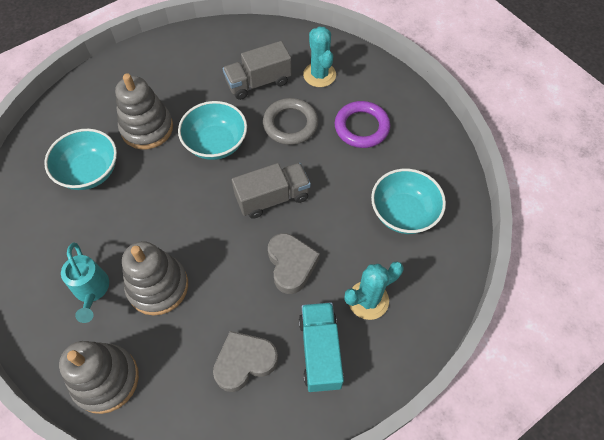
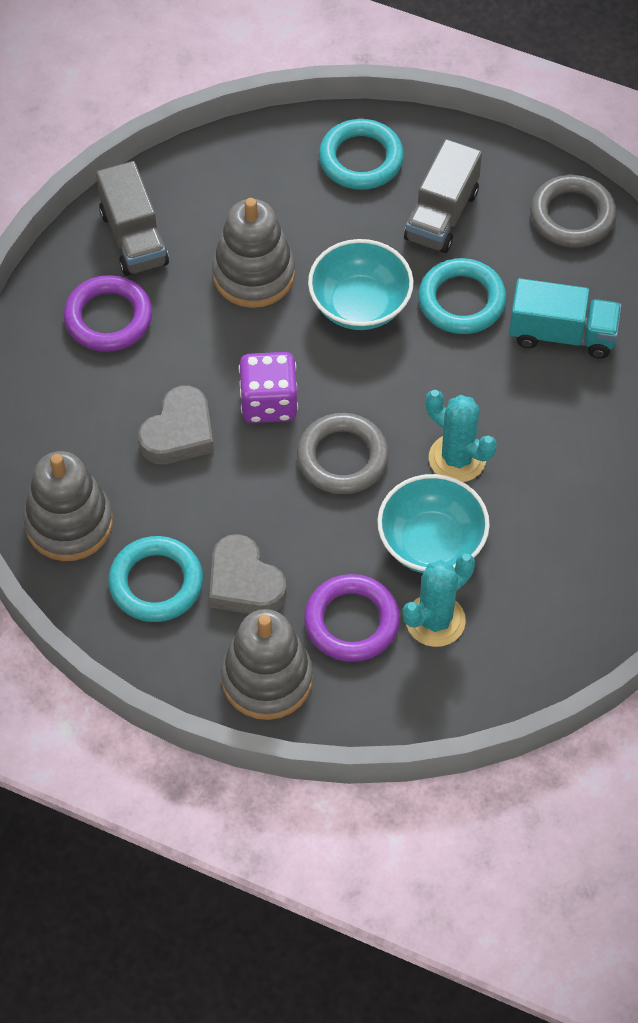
grey ring: [263,98,318,145] = 1 -> [297,413,389,494] [530,175,617,248] = 2
purple dice: none = 0 -> [239,352,298,423] = 1
purple ring: [335,101,390,148] = 1 -> [64,275,152,352] [304,574,400,662] = 2
turquoise bowl: [44,129,117,190] [178,101,247,160] [371,169,446,234] = 3 -> [308,239,413,330] [377,474,490,573] = 2
turquoise ring: none = 0 -> [108,536,203,622] [319,119,404,190] [418,258,507,334] = 3
turquoise watering can: [61,243,109,323] = 1 -> none = 0

